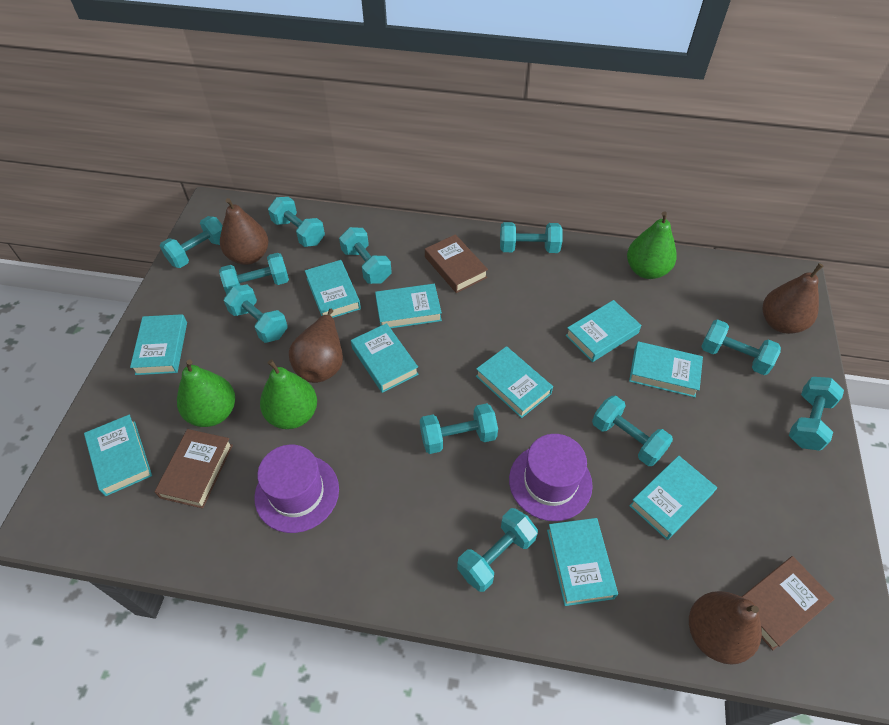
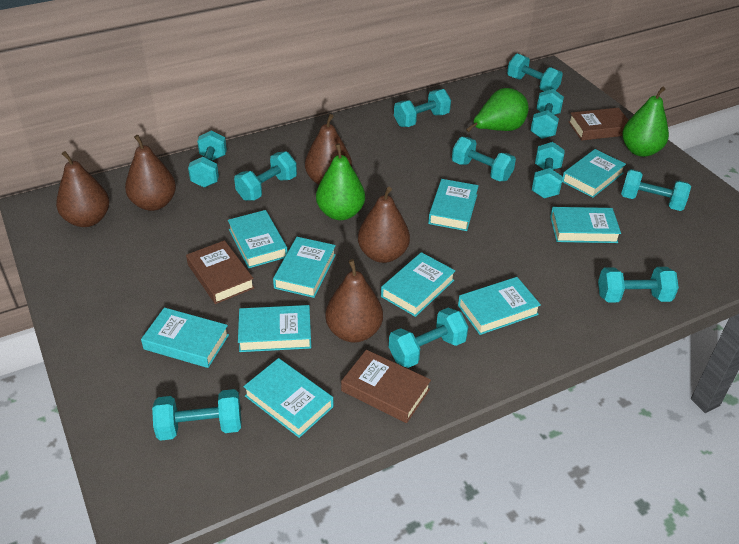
brown pear: [220,198,268,265] [289,309,343,383] [689,591,762,665] [763,263,823,334] = 4 -> [56,151,109,227] [125,135,176,211] [305,114,352,185] [325,259,383,343] [358,187,410,263] = 5
purple hat: [255,445,339,533] [509,434,593,521] = 2 -> none = 0

